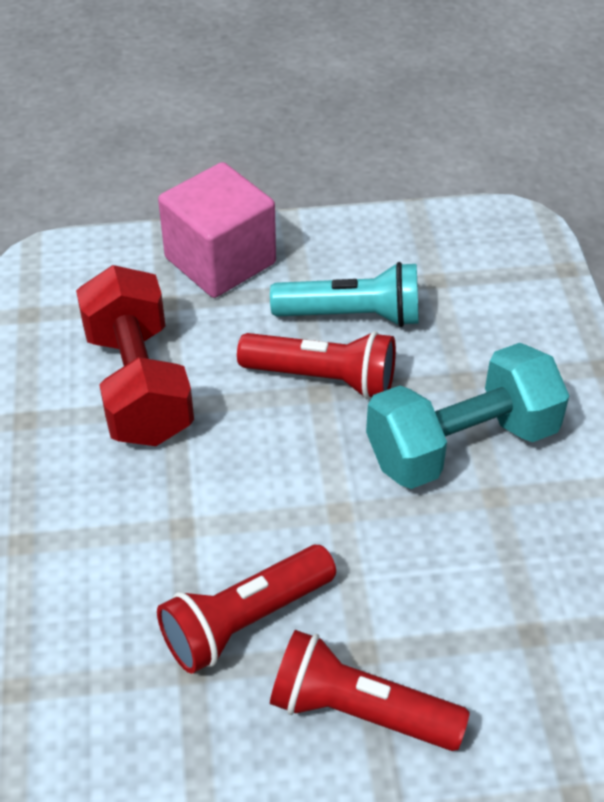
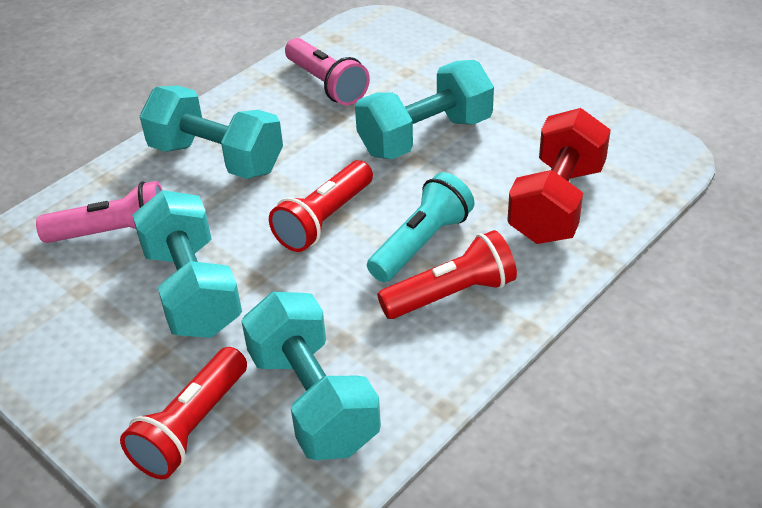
pink cube: [158,162,276,298] = 1 -> none = 0
pink flashlight: none = 0 -> [36,181,162,243] [285,38,370,105] = 2
turquoise dumbbell: [366,343,569,489] = 1 -> [132,190,242,338] [140,85,283,179] [241,291,381,460] [355,60,494,159] = 4

